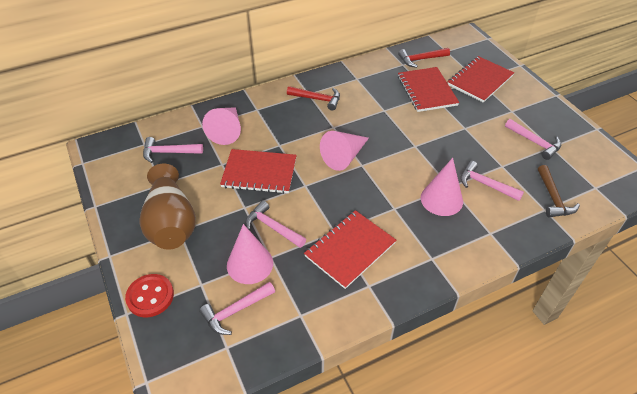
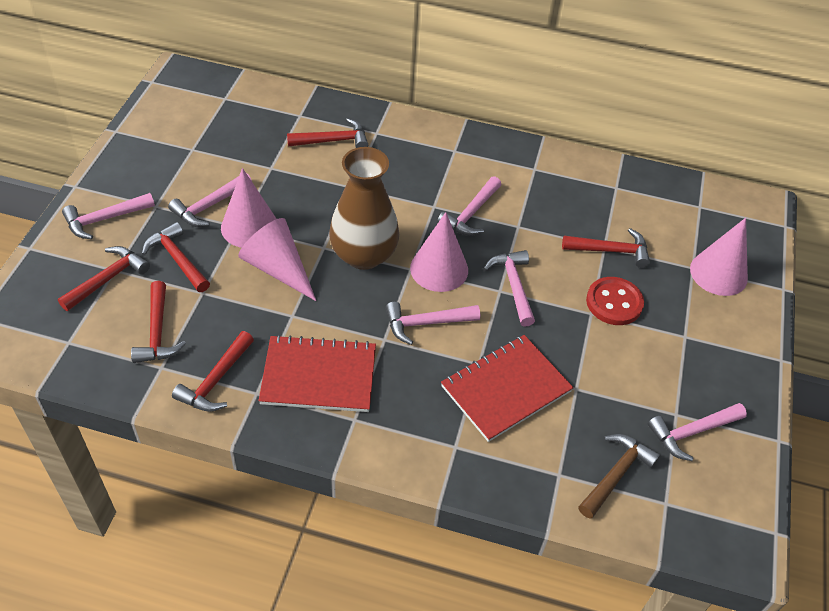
pink hammer: [143,137,203,163] [199,282,275,335] [245,201,306,248] [461,161,524,201] [505,119,561,160] = 5 -> [62,193,155,239] [168,173,252,227] [385,302,480,345] [437,176,501,236] [483,250,535,327] [648,403,747,461] = 6
red hammer: [287,86,340,111] [398,48,450,68] = 2 -> [58,246,150,311] [131,281,186,363] [142,222,210,292] [172,331,254,412] [287,118,368,148] [562,228,650,268] = 6
red notebook: [220,149,297,194] [304,210,396,289] [398,67,459,112] [448,56,514,103] = 4 -> [258,335,376,412] [441,335,574,442] = 2

